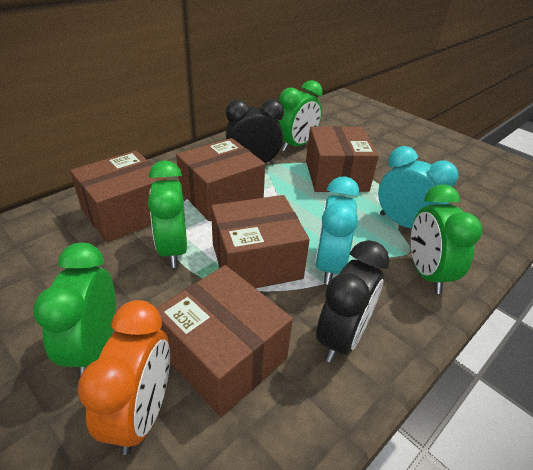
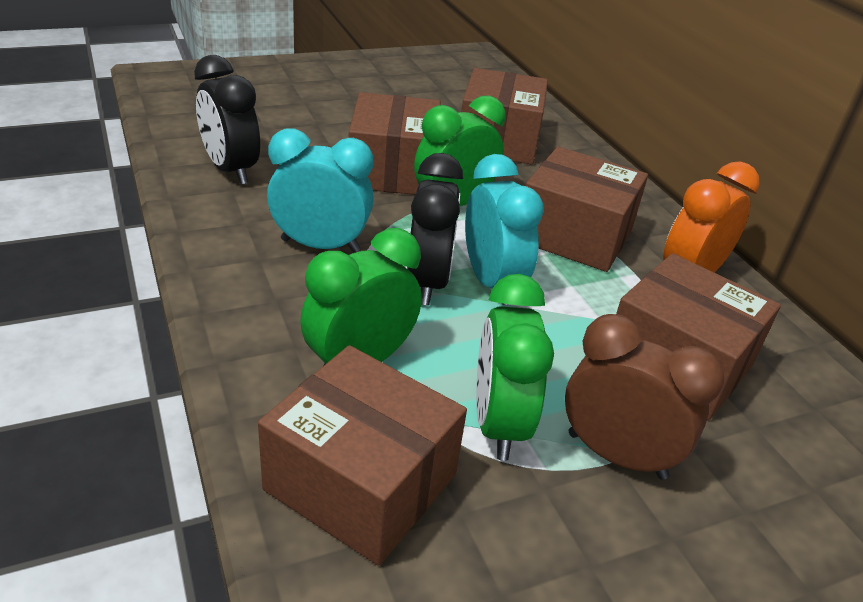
brown clock: none = 0 -> [565,314,724,480] = 1
green clock: [33,243,116,379] [148,160,187,268] [278,80,323,152] [411,184,482,294] = 4 -> [300,228,422,365] [414,96,506,206] [476,274,554,461] = 3

